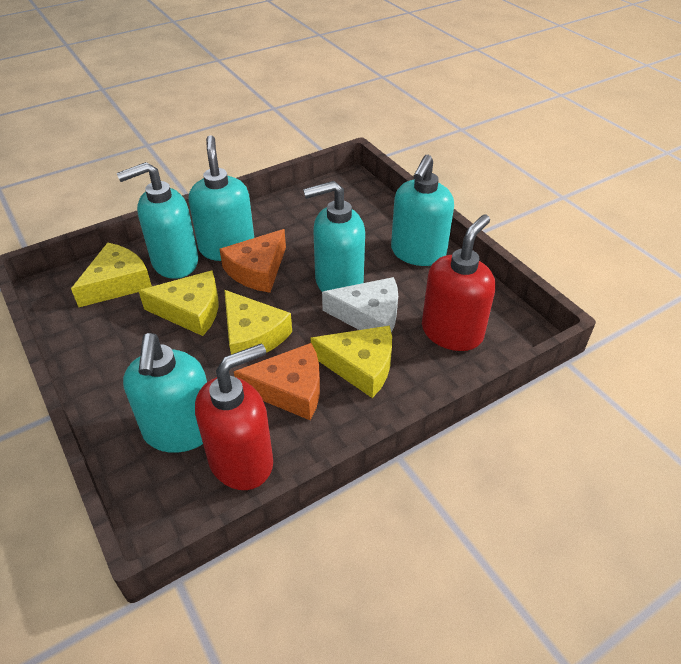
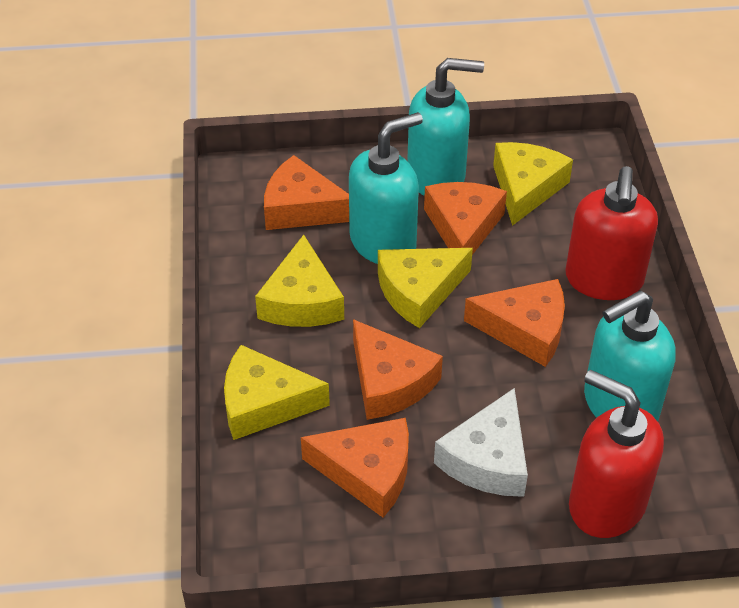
orange cheese: [219,229,286,293] [234,343,320,420] = 2 -> [264,155,349,230] [301,418,409,518] [353,319,443,420] [424,182,507,255] [464,279,565,367] = 5
turquoise soap dispenser: [117,162,198,279] [123,333,207,453] [189,135,254,261] [303,181,365,292] [391,155,454,266] = 5 -> [349,112,423,264] [407,58,484,196] [584,290,676,422] = 3

